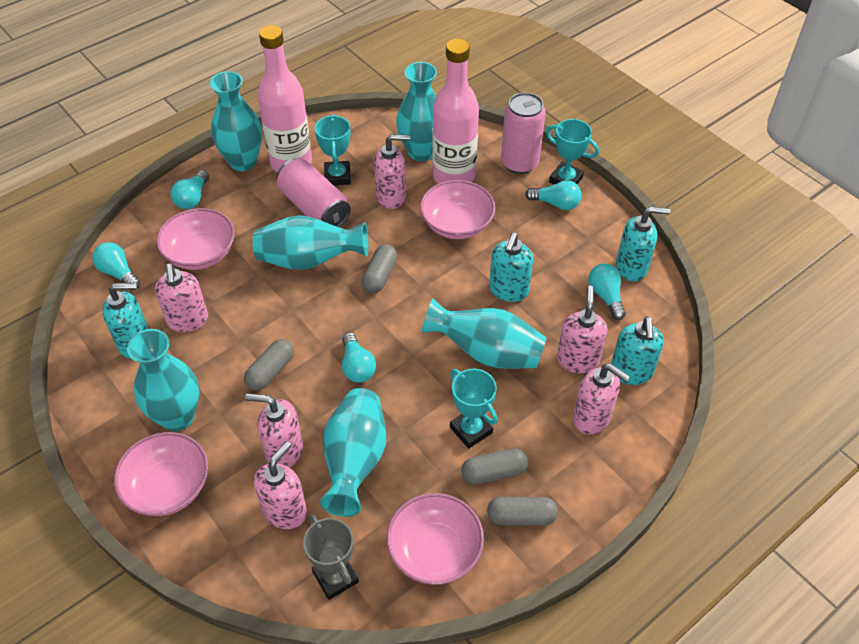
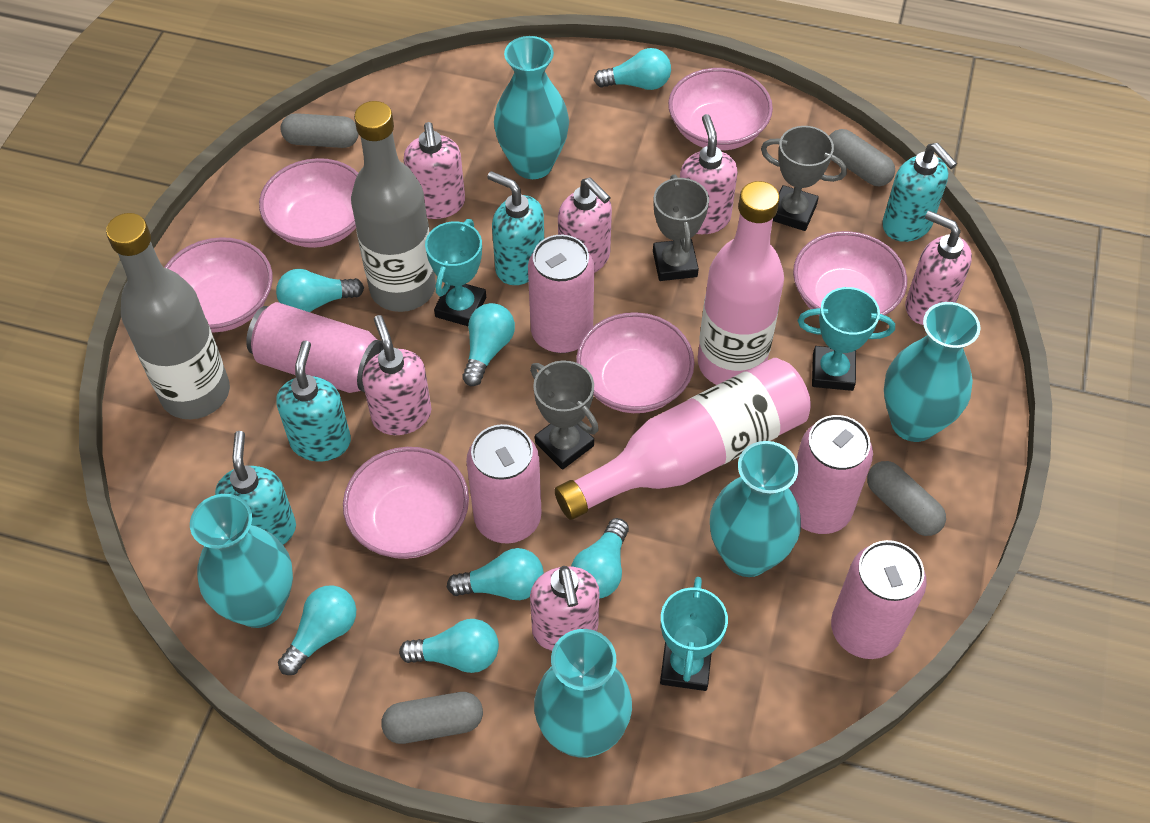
grey bottle: none = 0 -> [106,213,230,419] [351,101,436,312] = 2
grey trophy: [303,515,359,600] = 1 -> [530,360,599,470] [653,174,709,281] [761,126,847,231] = 3
pink bowl: [114,432,208,516] [157,208,235,270] [386,493,484,585] [420,180,495,239] = 4 -> [164,237,273,332] [259,158,358,248] [343,447,469,559] [576,312,694,413] [668,68,773,151] [793,231,907,315] = 6
pink can: [277,159,351,227] [501,92,546,174] = 2 -> [246,302,384,393] [466,424,542,543] [528,235,594,353] [789,415,873,534] [831,540,927,659] = 5
turquoise light bulb: [92,242,140,290] [171,170,209,209] [342,333,376,383] [525,180,582,210] [588,263,626,320] = 5 -> [276,269,364,312] [278,585,356,675] [399,619,499,673] [447,548,544,600] [462,303,515,386] [571,518,629,599] [594,48,671,90] = 7
turquoise vase: [127,329,199,431] [210,71,262,171] [252,215,369,270] [320,388,386,517] [396,62,437,162] [422,299,546,369] = 6 -> [190,494,293,628] [494,36,569,179] [534,629,632,758] [710,441,801,577] [884,302,981,442] = 5

